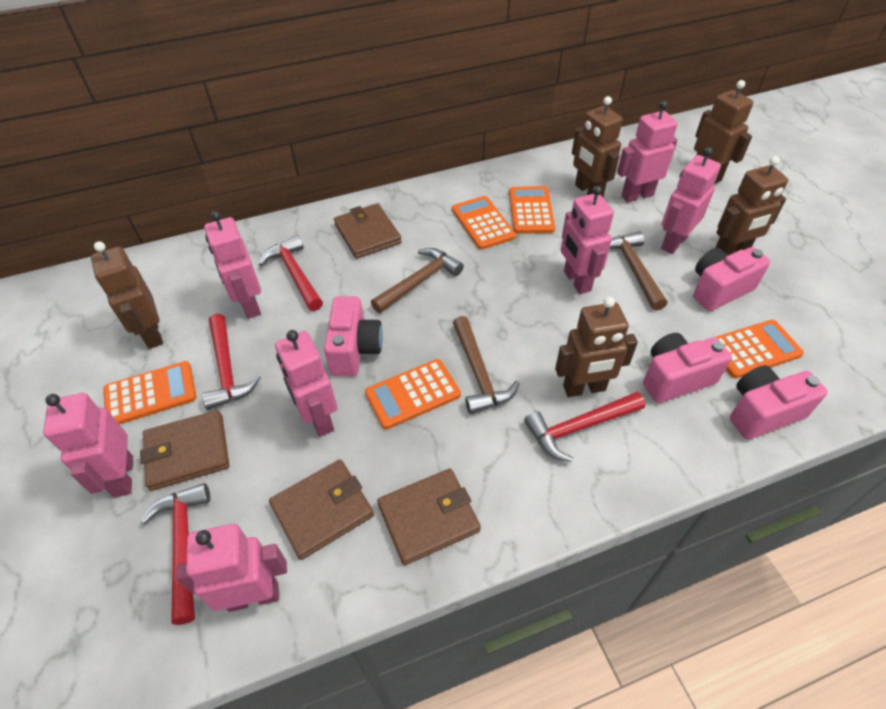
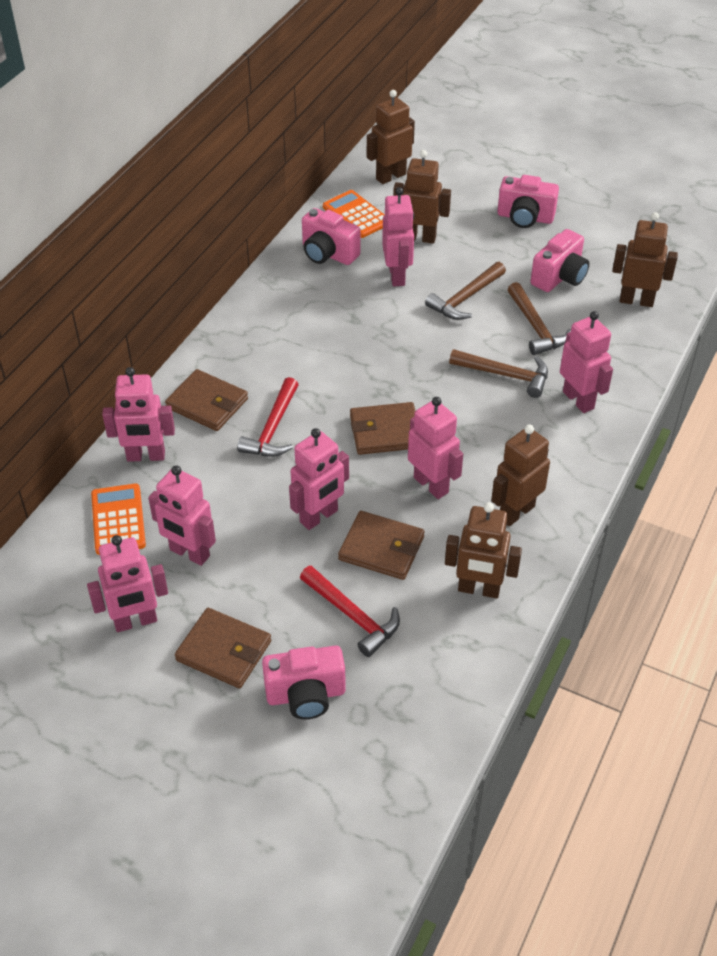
orange calculator: [103,361,196,425] [365,359,461,429] [452,196,516,250] [509,186,555,234] [716,320,804,379] = 5 -> [91,484,146,555] [323,190,385,238] = 2
red hammer: [140,483,210,625] [202,314,261,410] [259,235,323,311] [524,392,645,462] = 4 -> [237,377,299,457] [300,566,400,657] = 2

